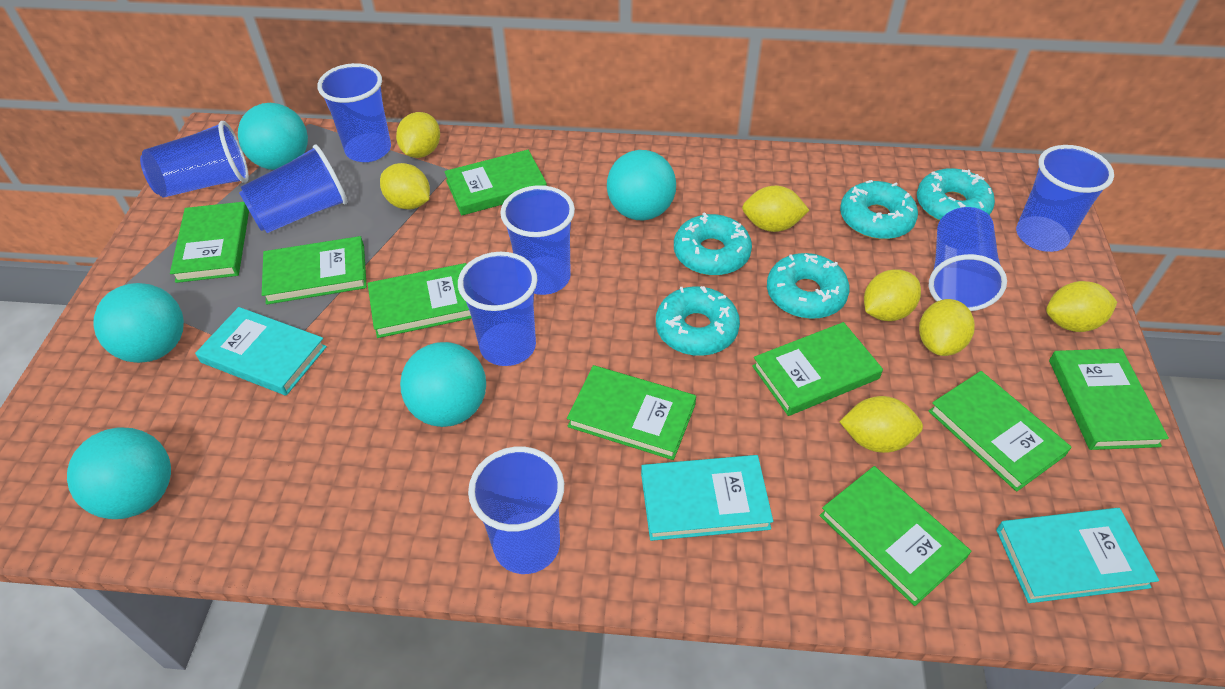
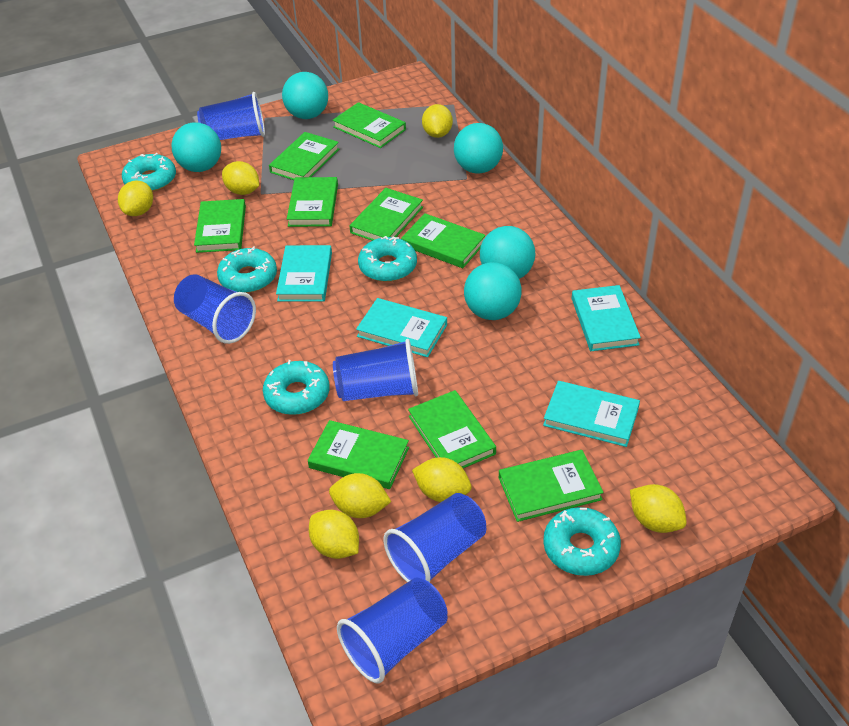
blue cup: [140,121,249,197] [239,144,348,233] [317,63,391,162] [458,252,537,366] [468,447,564,574] [500,185,575,295] [929,207,1007,311] [1016,145,1114,252] = 8 -> [174,274,256,344] [197,92,265,140] [333,339,418,401] [337,577,447,683] [384,493,486,582] = 5
turquoise book: [195,307,327,396] [641,455,773,541] [996,508,1159,603] = 3 -> [276,245,332,302] [356,298,447,357] [543,381,640,447] [572,285,641,351] = 4

